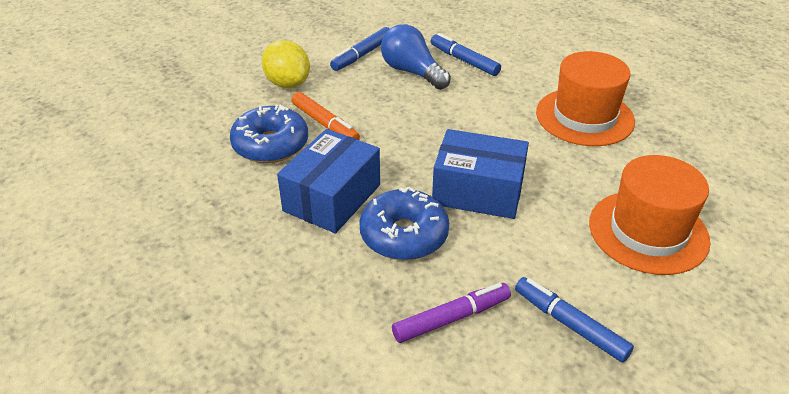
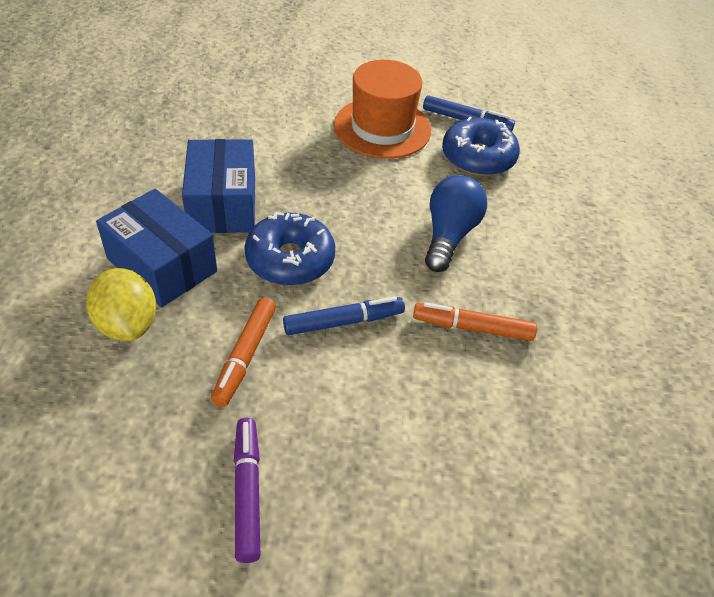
blue marker: [330,27,390,71] [431,33,501,76] [515,277,634,363] = 3 -> [283,296,405,335] [423,95,515,131] = 2
orange hat: [536,51,635,146] [589,155,710,275] = 2 -> [334,60,431,159] = 1
orange marker: [292,92,360,140] = 1 -> [211,297,276,407] [413,302,537,341] = 2

